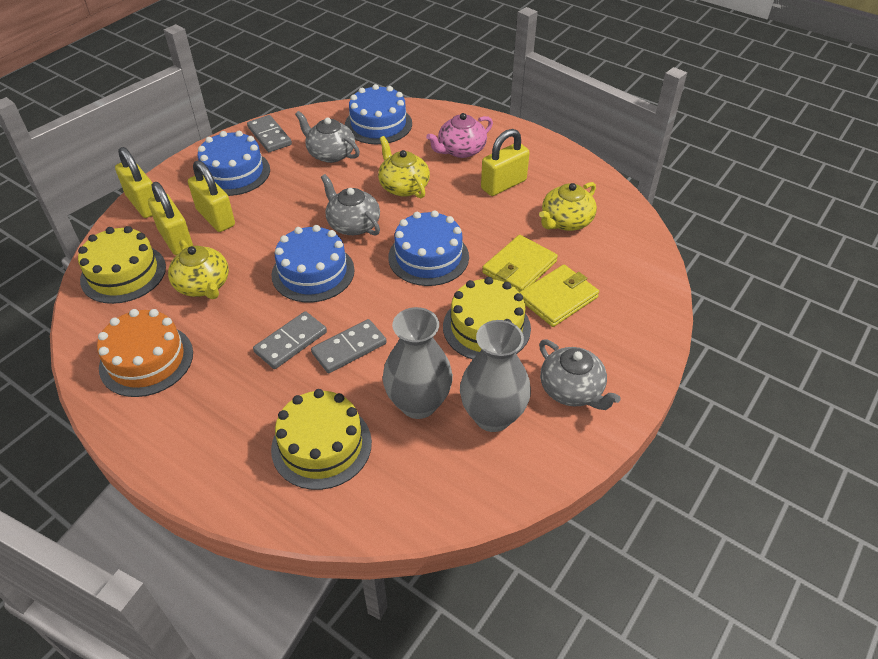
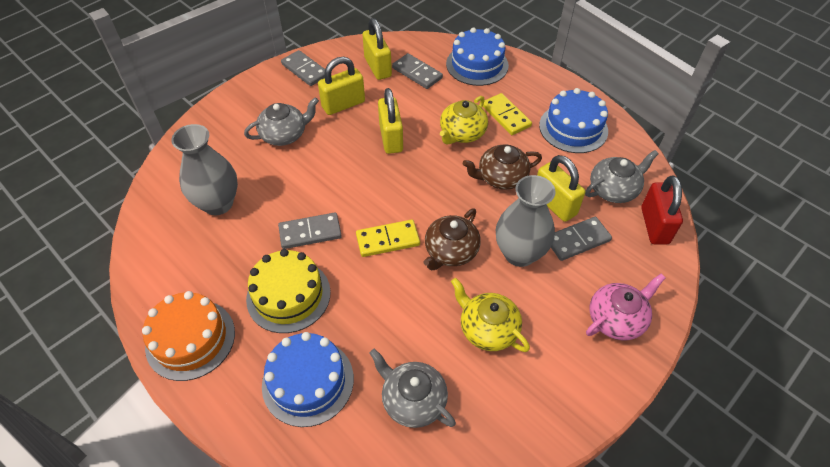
blue cake: [198,131,270,196] [272,225,355,302] [345,84,412,144] [388,210,469,286] = 4 -> [262,332,354,427] [446,27,509,86] [539,88,608,153] = 3
brown teapot: none = 0 -> [424,208,481,270] [463,145,542,190] = 2
grey domino: [247,115,292,152] [253,311,327,369] [311,319,387,373] = 3 -> [278,212,342,249] [281,50,325,86] [392,53,443,89] [551,217,612,261] = 4
red padlock: none = 0 -> [641,176,683,245] = 1
yellow cake: [78,226,166,304] [271,389,372,490] [443,277,531,359] = 3 -> [246,249,331,333] = 1
yellow domino: none = 0 -> [356,220,420,257] [482,93,532,135] = 2
yellow teapot: [168,240,229,299] [378,136,430,198] [539,182,597,231] = 3 -> [440,96,488,144] [451,278,530,352] = 2
yellow wallet: [482,235,558,292] [519,265,599,327] = 2 -> none = 0

